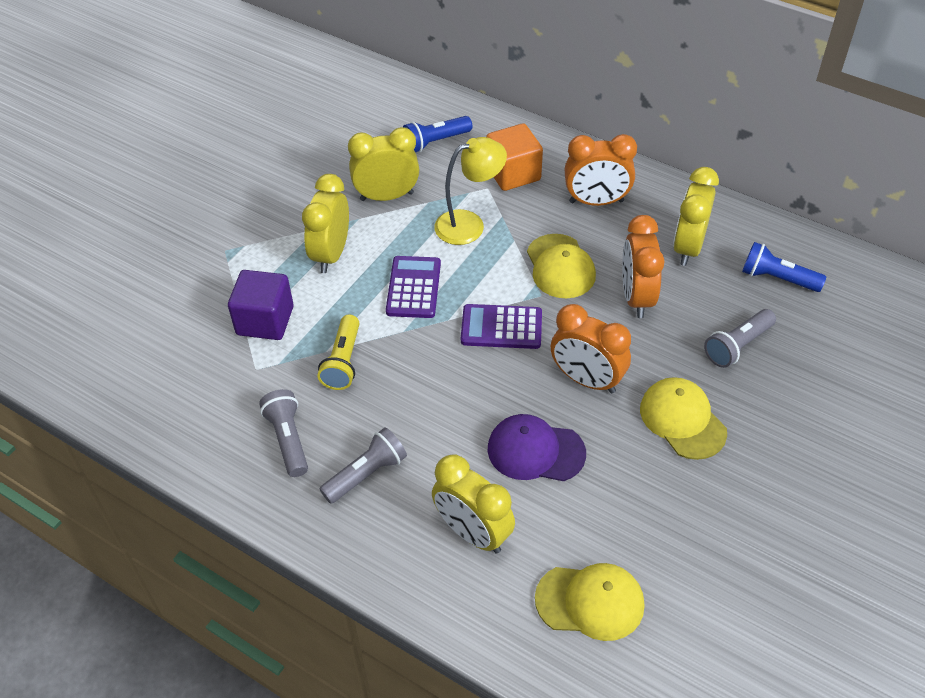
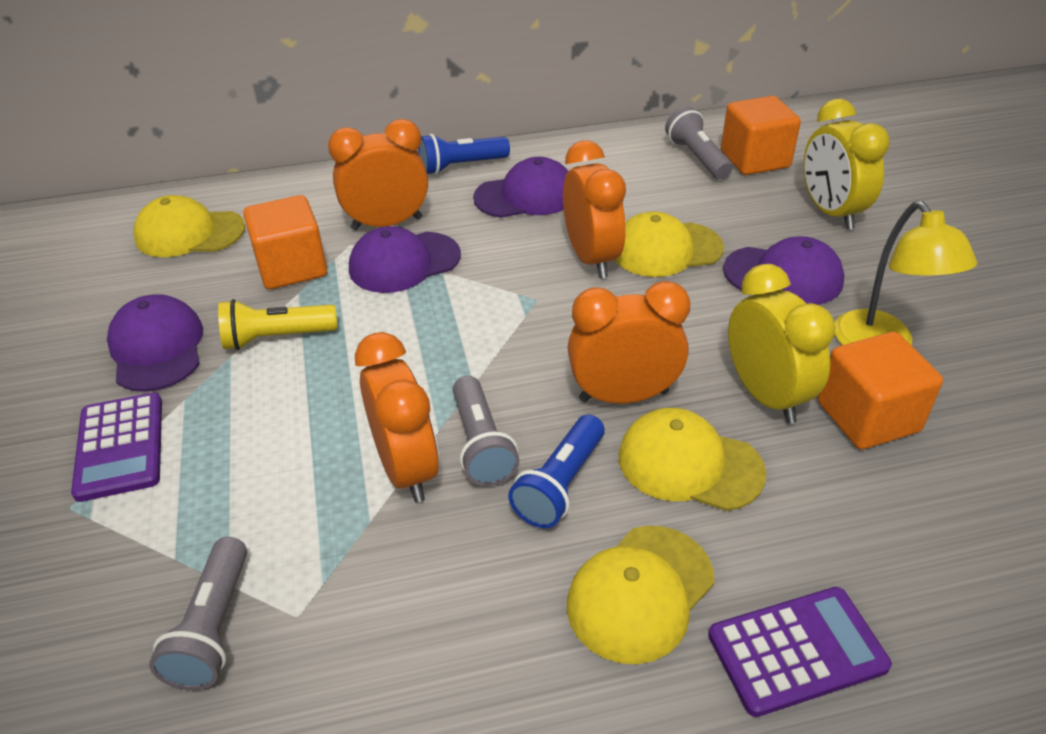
orange clock: [551,304,631,393] [565,134,637,206] [622,215,665,318] = 3 -> [328,119,428,230] [355,332,439,502] [563,140,626,278] [568,281,690,404] = 4
orange cube: [486,123,543,191] = 1 -> [243,195,327,289] [721,96,801,175] [818,332,943,449] = 3
purple cap: [487,414,586,481] = 1 -> [107,294,203,392] [349,226,461,293] [473,157,568,218] [723,236,845,305] = 4
purple cube: [228,270,294,340] = 1 -> none = 0
yellow cap: [527,234,596,298] [535,563,644,641] [640,377,727,460] = 3 -> [133,195,245,257] [567,526,714,664] [615,211,724,277] [618,408,766,511] = 4
yellow clock: [302,174,349,273] [348,127,419,201] [432,454,515,554] [673,167,719,266] = 4 -> [728,264,835,424] [804,99,890,230] = 2

